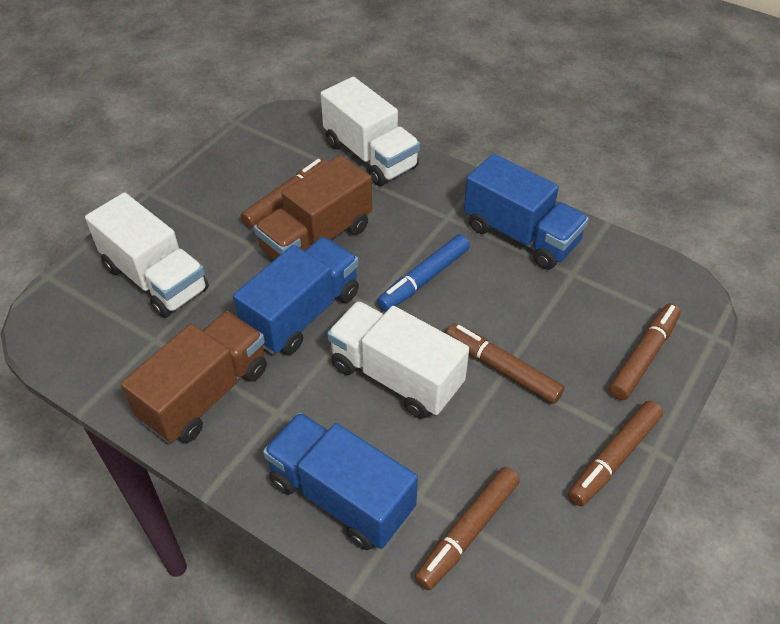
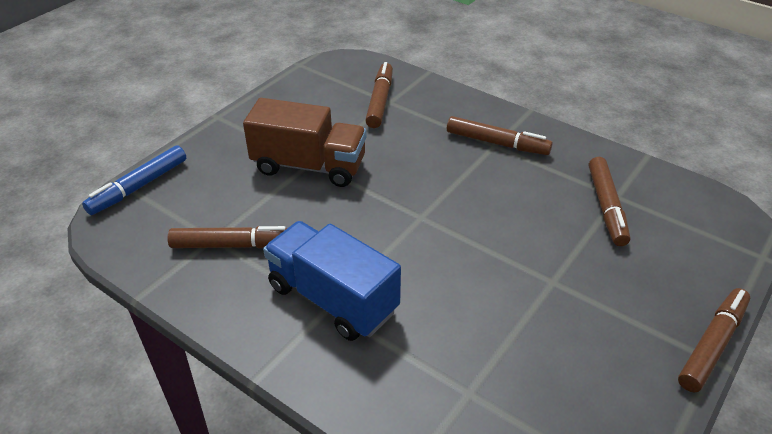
blue truck: [233,237,359,355] [263,412,418,550] [464,153,589,270] = 3 -> [263,221,401,341] = 1
brown truck: [121,311,267,443] [254,155,372,260] = 2 -> [243,98,367,187] = 1
white truck: [85,192,209,318] [320,77,420,186] [327,301,469,419] = 3 -> none = 0

